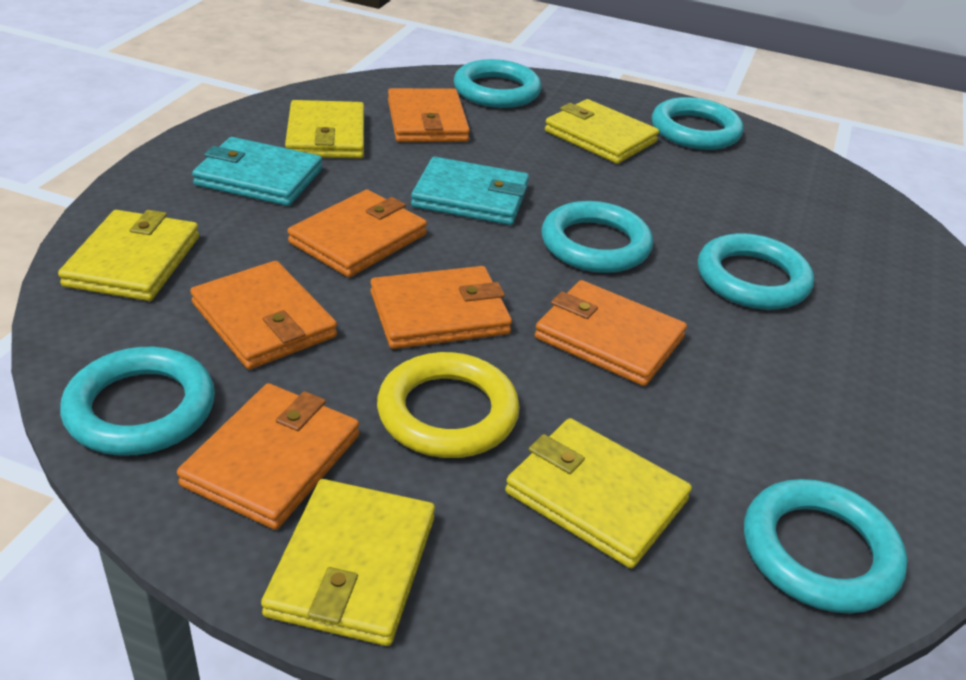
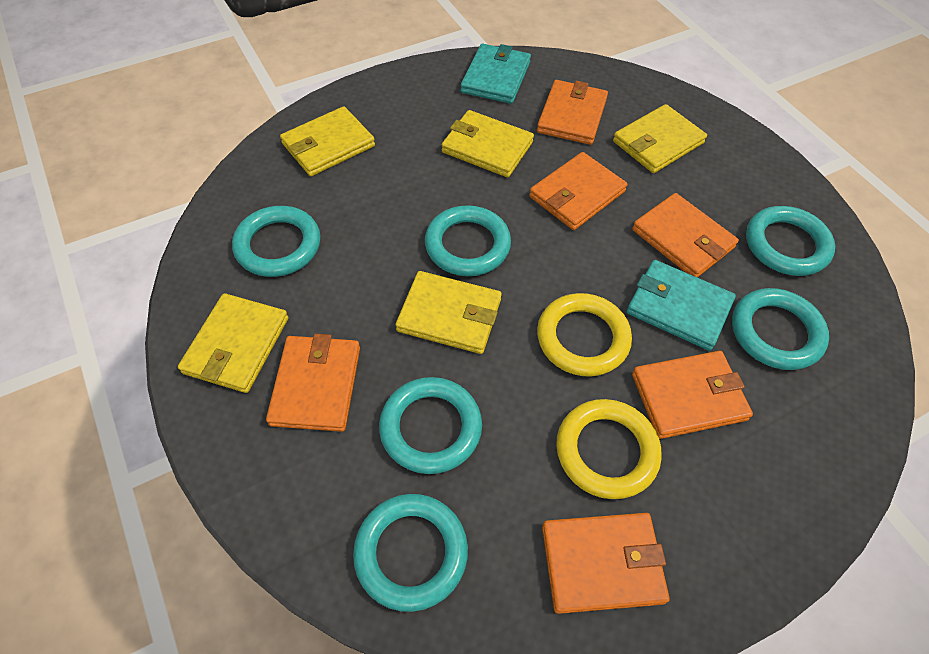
yellow ring: [377,352,520,458] = 1 -> [537,293,632,377] [556,399,662,499] = 2

